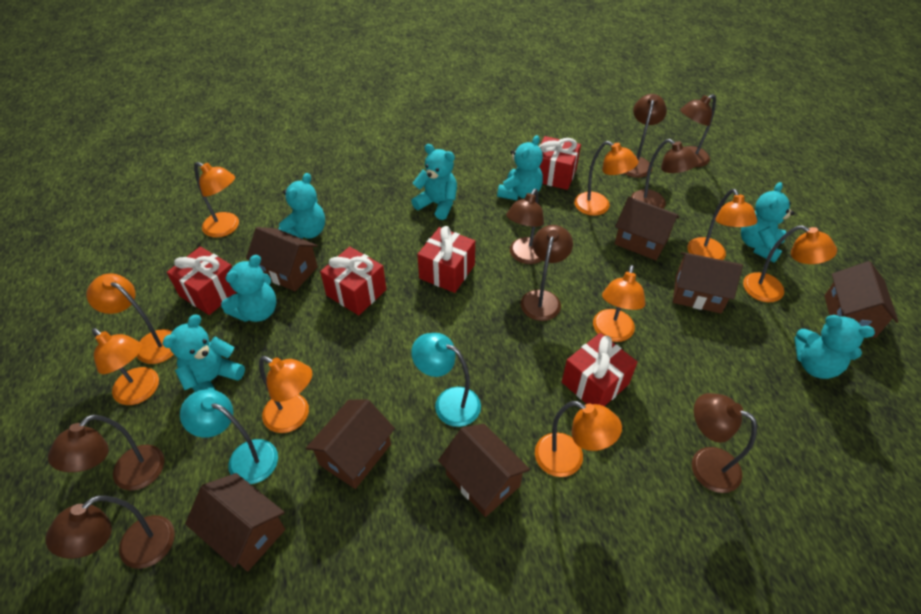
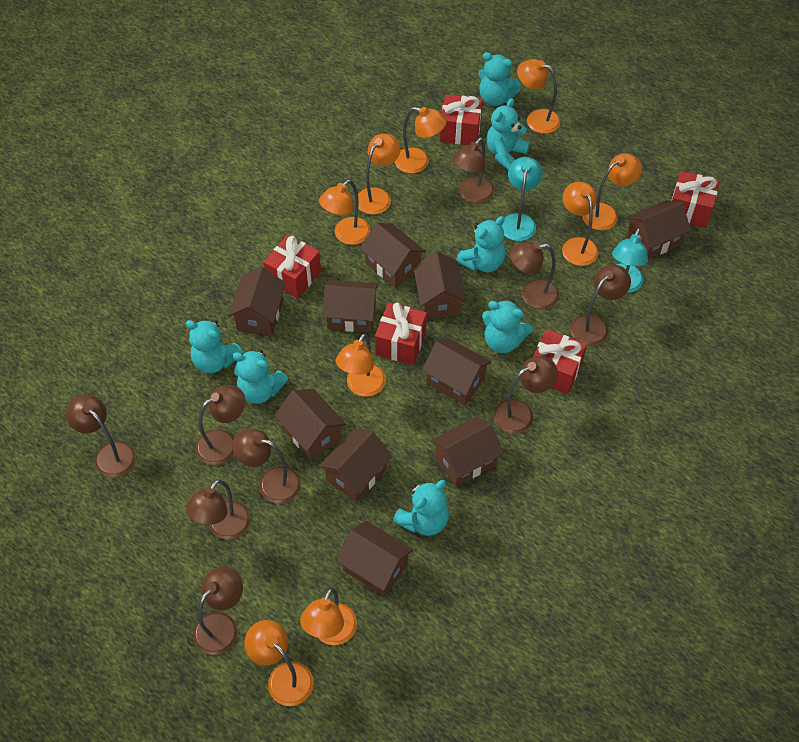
brown house: [185,473,285,572] [246,227,318,291] [306,399,395,489] [438,424,530,517] [615,197,679,260] [673,252,743,313] [825,261,899,338] = 7 -> [228,267,286,336] [274,389,346,461] [319,429,392,503] [323,280,378,333] [336,521,413,597] [360,222,426,288] [413,251,466,319] [422,338,492,405] [431,416,504,487] [626,201,691,259] = 10
brown lamp: [45,495,175,569] [48,415,164,491] [506,189,544,264] [521,225,573,321] [624,94,667,178] [631,139,699,209] [680,94,716,167] [692,393,757,493] = 8 -> [66,394,136,478] [186,479,251,540] [193,566,243,655] [196,385,245,465] [232,428,301,504] [452,138,494,203] [493,356,558,434] [510,242,559,310] [570,265,631,346] = 9

